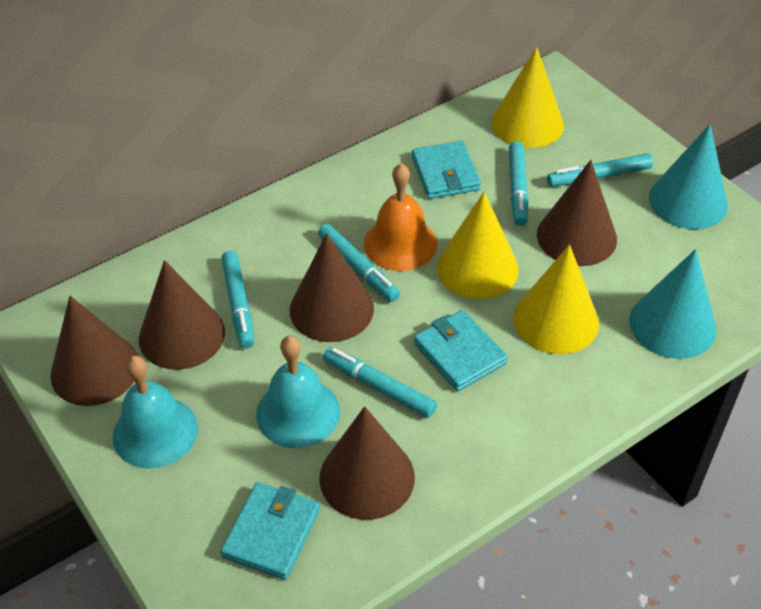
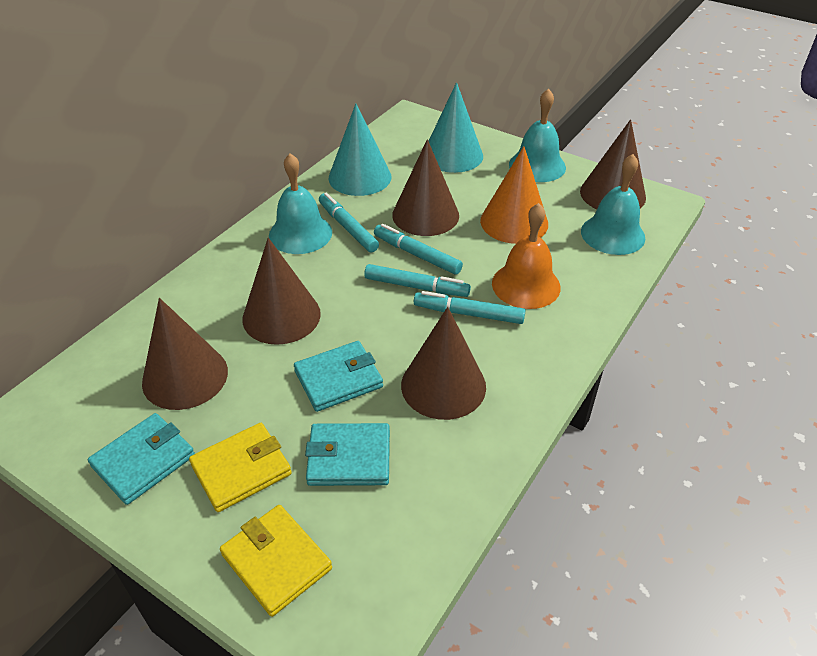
orange cone: none = 0 -> [480,146,548,244] = 1
turquoise bell: [113,356,198,469] [256,336,340,448] = 2 -> [269,153,332,254] [509,89,566,182] [581,154,645,255] = 3
turquoise marker: [221,251,254,348] [318,224,400,302] [323,347,437,418] [509,141,529,226] [547,153,653,187] = 5 -> [319,193,379,253] [364,264,471,297] [374,224,463,275] [414,291,526,324] = 4
yellow cone: [437,192,519,299] [491,47,564,148] [513,245,599,354] = 3 -> none = 0
yellow wallet: none = 0 -> [189,423,292,512] [220,505,332,617] = 2

